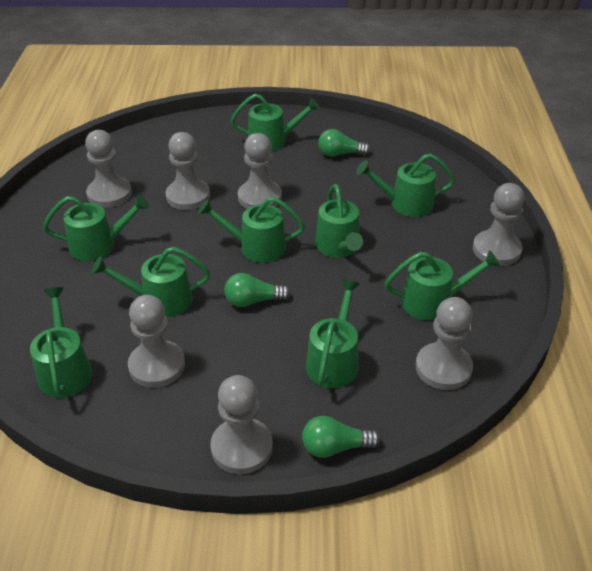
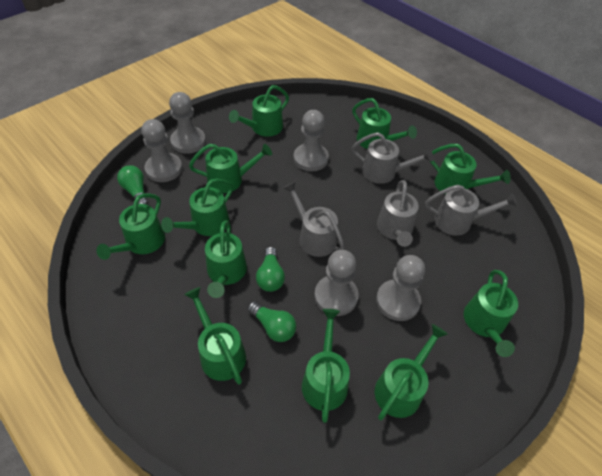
green watering can: [30,287,92,398] [43,195,149,261] [92,247,210,317] [198,197,305,263] [231,94,320,151] [306,279,360,388] [315,184,363,258] [356,153,455,217] [385,250,500,320] = 9 -> [97,193,165,260] [161,179,233,236] [184,287,246,385] [189,144,272,193] [205,220,247,298] [229,85,289,137] [302,309,350,423] [352,98,417,149] [375,324,448,421] [430,144,511,194] [464,270,518,357] = 11
grey pawn: [85,130,132,207] [128,295,185,388] [165,132,210,210] [211,375,273,474] [238,133,282,209] [416,297,473,390] [473,183,524,266] = 7 -> [141,119,182,182] [169,92,206,154] [294,110,329,171] [314,250,359,316] [376,255,425,321] = 5
grey watering can: none = 0 -> [283,181,345,257] [352,132,434,184] [377,180,419,247] [425,185,517,236] = 4

